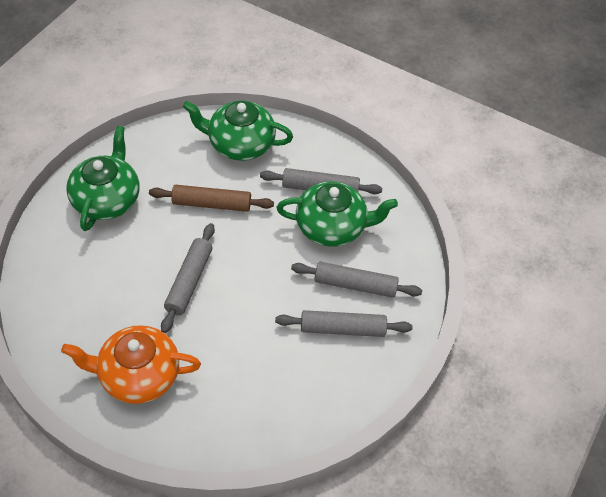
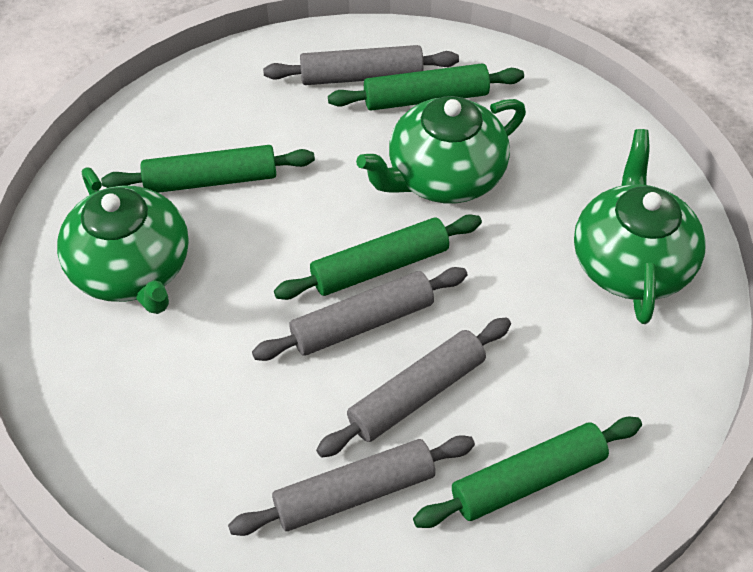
brown rolling pin: [149,185,274,212] = 1 -> none = 0
green rolling pin: none = 0 -> [101,145,315,193] [274,214,482,300] [328,63,524,111] [413,417,642,528] = 4
orange teapot: [61,325,201,404] = 1 -> none = 0

